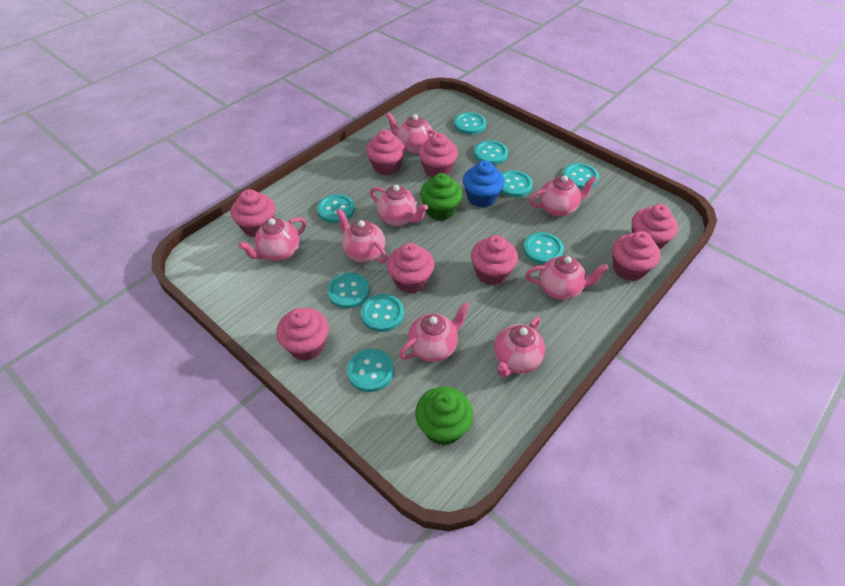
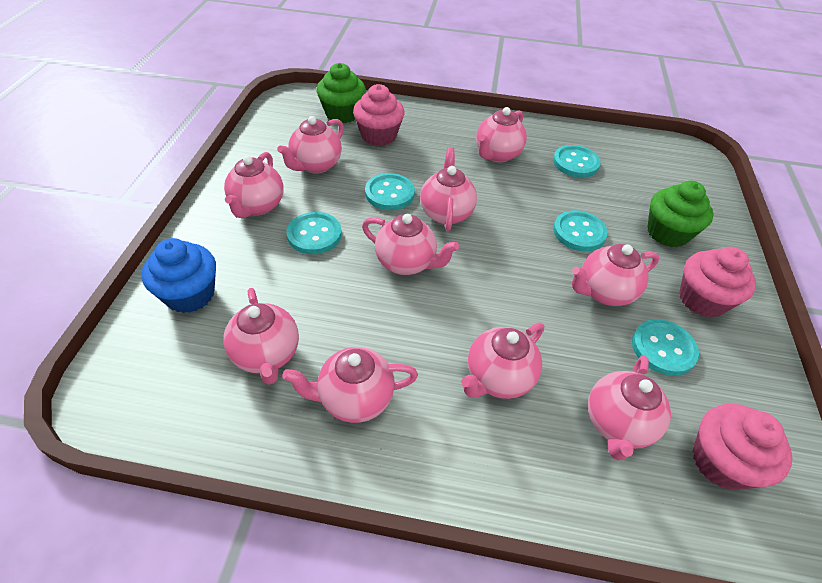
pink cupcake: [231,189,275,237] [276,308,329,361] [366,130,406,175] [387,243,434,293] [418,133,458,178] [471,235,518,285] [612,231,660,281] [632,204,678,250] = 8 -> [353,84,404,146] [679,247,756,318] [693,404,792,490] = 3
pink teapot: [238,217,306,261] [336,208,388,263] [370,185,428,226] [386,113,437,154] [399,303,470,362] [494,317,545,377] [525,255,609,300] [529,175,597,217] = 8 -> [223,288,299,385] [224,152,284,218] [277,116,344,174] [282,347,418,423] [362,214,459,275] [420,147,477,231] [461,323,545,399] [476,107,527,163] [572,244,659,306] [588,355,671,460] = 10
turquoise button: [317,194,355,223] [327,273,369,309] [347,349,394,392] [361,294,404,332] [454,112,486,135] [474,140,508,165] [501,171,533,197] [523,232,564,264] [563,163,599,189] = 9 -> [286,212,342,254] [365,173,415,210] [553,145,601,178] [553,210,608,251] [632,319,699,376] = 5

